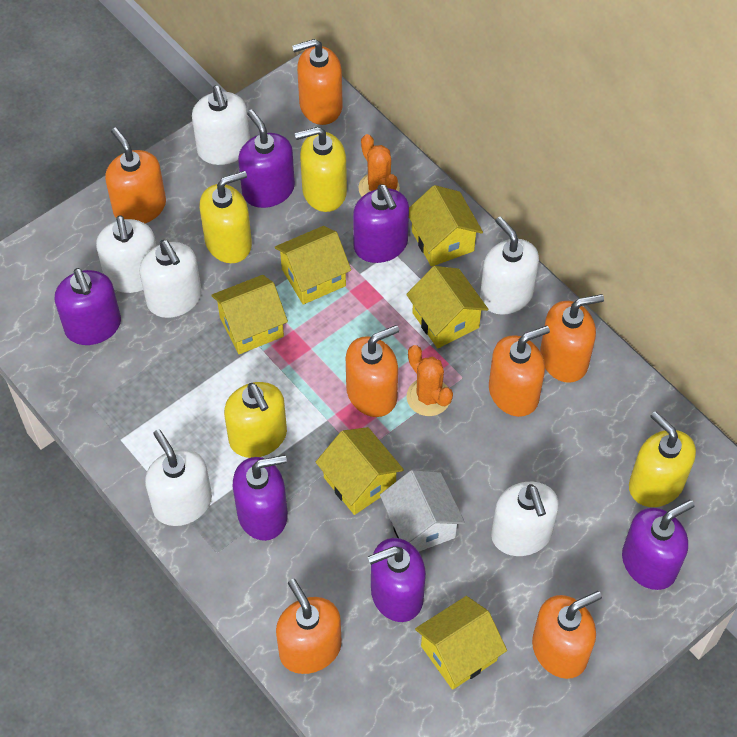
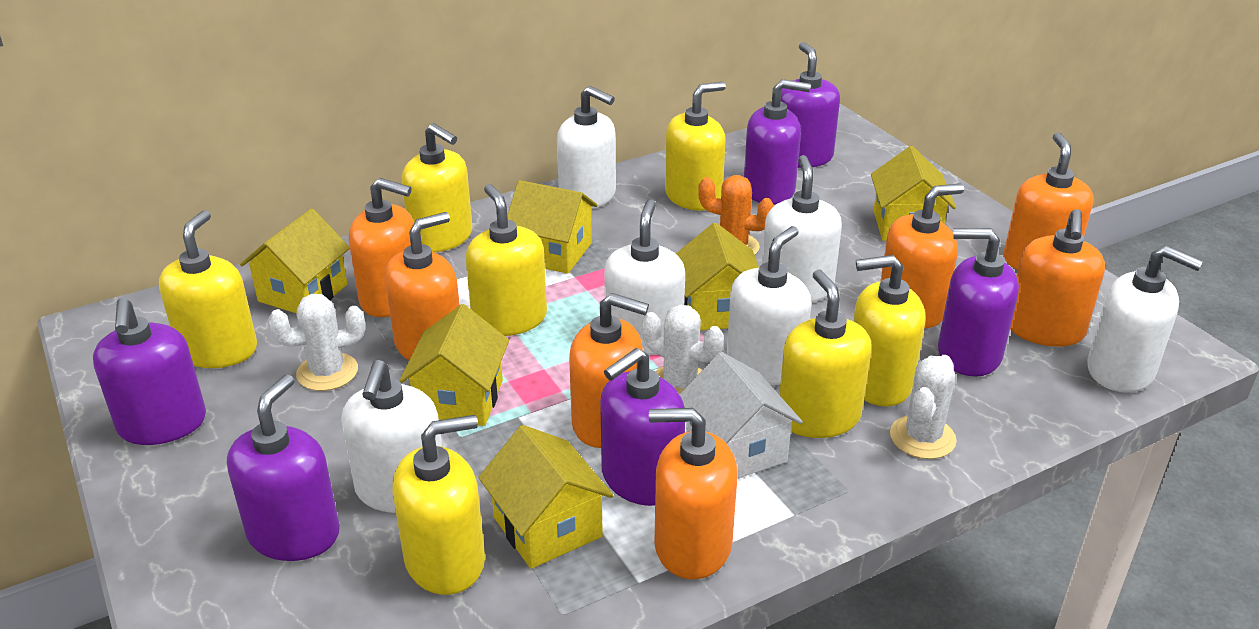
orange cactus: [358,134,400,197] [407,345,453,416] = 2 -> [698,175,774,255] = 1
white cactus: none = 0 -> [268,294,365,391] [642,305,724,394] [890,355,957,459] = 3
yellow soap dispenser: [200,171,252,263] [224,382,287,458] [295,127,347,212] [629,411,696,507] = 4 -> [159,210,257,368] [393,415,485,595] [401,123,472,252] [465,184,547,336] [665,82,726,211] [779,270,871,438] [853,255,925,407] = 7

